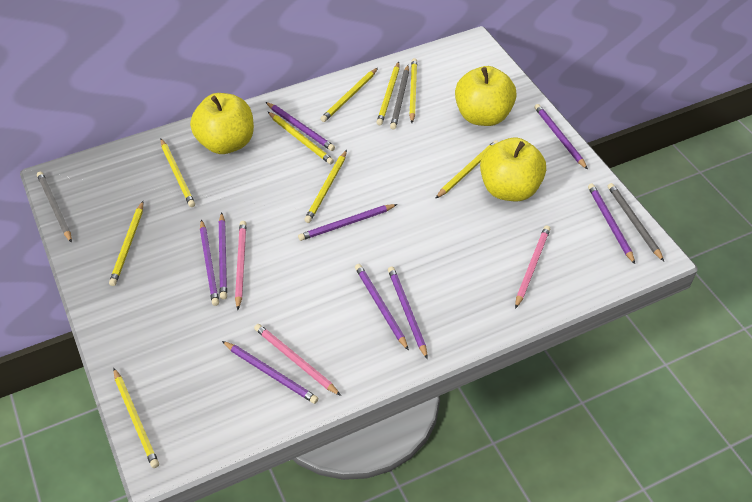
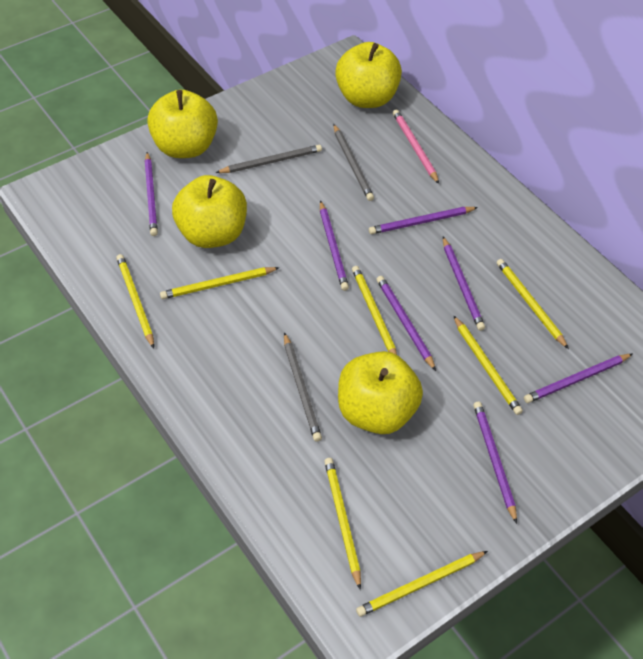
pink pencil: [235,221,247,310] [254,324,341,396] [515,225,550,309] = 3 -> [393,109,439,184] = 1
purple pencil: [200,219,219,306] [219,212,227,300] [222,341,318,404] [266,102,335,151] [298,204,397,241] [355,264,409,351] [388,266,428,359] [534,104,588,170] [588,184,635,264] = 9 -> [145,152,158,236] [320,200,349,291] [369,207,478,234] [377,276,436,371] [443,237,485,331] [473,401,517,524] [524,354,632,403] = 7
yellow apple: [190,93,254,154] [455,66,517,126] [480,138,546,201] = 3 -> [147,90,218,158] [172,175,247,248] [335,42,402,108] [338,351,423,434] = 4
yellow pencil: [109,201,144,286] [114,368,159,468] [161,139,195,207] [268,112,334,164] [304,150,347,223] [320,68,378,122] [376,62,399,125] [409,58,417,123] [435,140,498,199] = 9 -> [116,254,154,349] [160,267,280,299] [324,458,361,590] [352,266,397,355] [356,551,488,617] [453,315,523,415] [497,259,569,349] = 7

